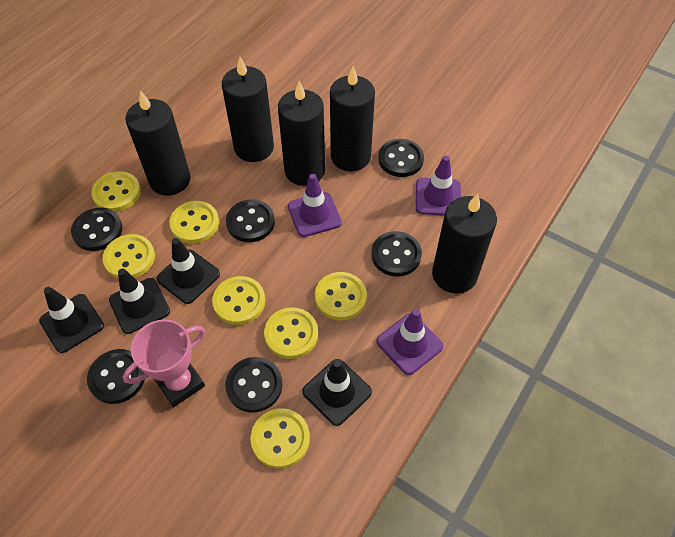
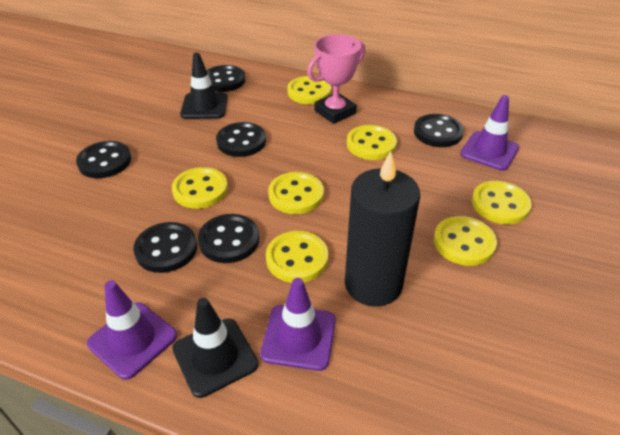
black candle: [125,90,191,196] [222,57,274,162] [278,81,325,186] [330,66,375,171] [432,193,497,294] = 5 -> [345,151,420,307] = 1
black traffic cone: [39,287,104,353] [109,269,170,334] [156,238,220,304] [302,359,372,426] = 4 -> [172,298,258,398] [180,53,228,119] = 2

